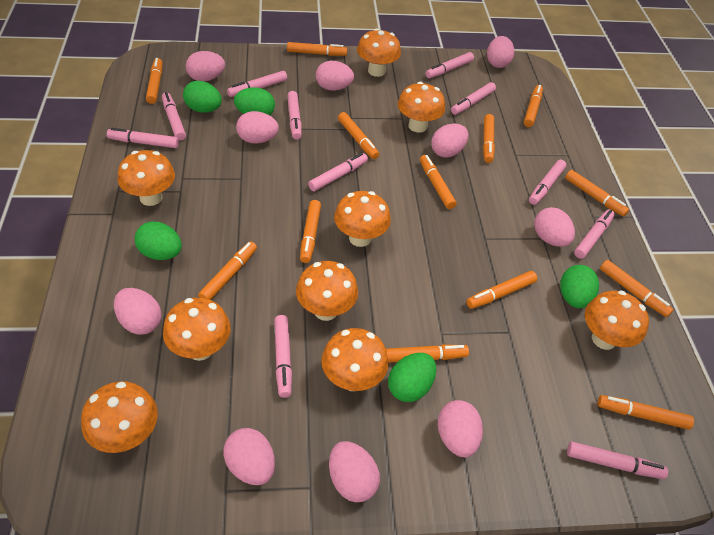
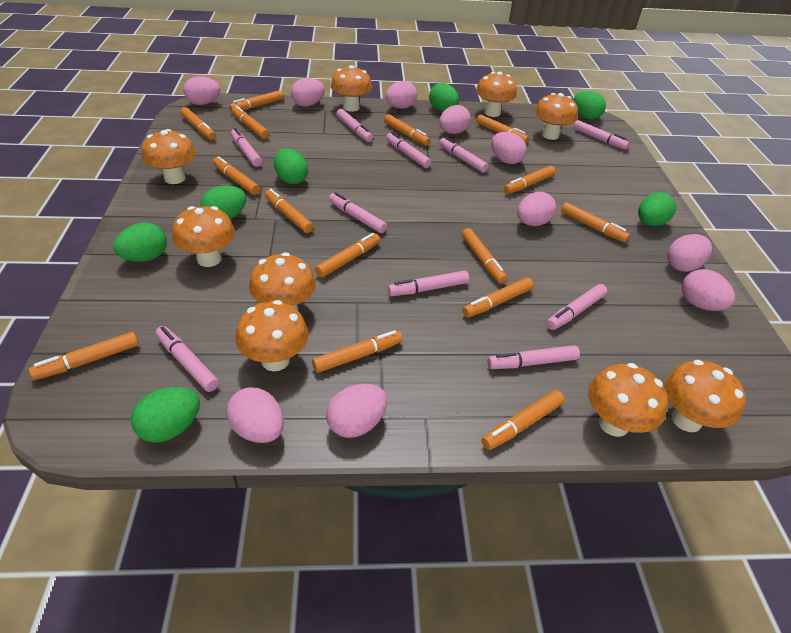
green egg: [135,221,182,260] [183,81,222,113] [234,88,275,115] [388,353,436,402] [560,265,599,308] = 5 -> [113,223,167,262] [131,387,200,442] [200,185,246,220] [274,148,308,184] [429,83,459,111] [573,91,606,120] [638,192,676,226] = 7
orange marker: [146,58,162,104] [198,241,257,300] [287,42,347,56] [300,200,321,263] [338,112,379,159] [386,345,469,363] [420,155,457,209] [466,271,537,309] [483,114,495,163] [524,85,543,127] [565,170,629,216] [598,395,694,430] [600,260,674,317] = 13 -> [29,332,139,380] [180,107,216,140] [213,156,260,195] [229,90,284,112] [232,106,269,139] [265,189,314,233] [312,330,403,373] [315,233,380,278] [384,114,430,146] [462,228,507,284] [462,277,534,318] [476,115,529,144] [481,390,565,450] [504,166,555,194] [561,202,630,243] = 15
pink marker: [107,128,179,148] [162,92,186,141] [227,71,287,97] [274,315,292,398] [287,91,302,140] [308,153,368,191] [426,52,474,78] [451,82,496,115] [529,160,566,205] [567,441,668,479] [574,209,615,259] = 11 -> [155,326,219,392] [231,128,262,167] [329,192,387,233] [336,109,373,142] [386,132,432,168] [388,270,469,296] [439,137,489,173] [487,345,580,369] [546,284,607,330] [573,120,629,150] = 10

